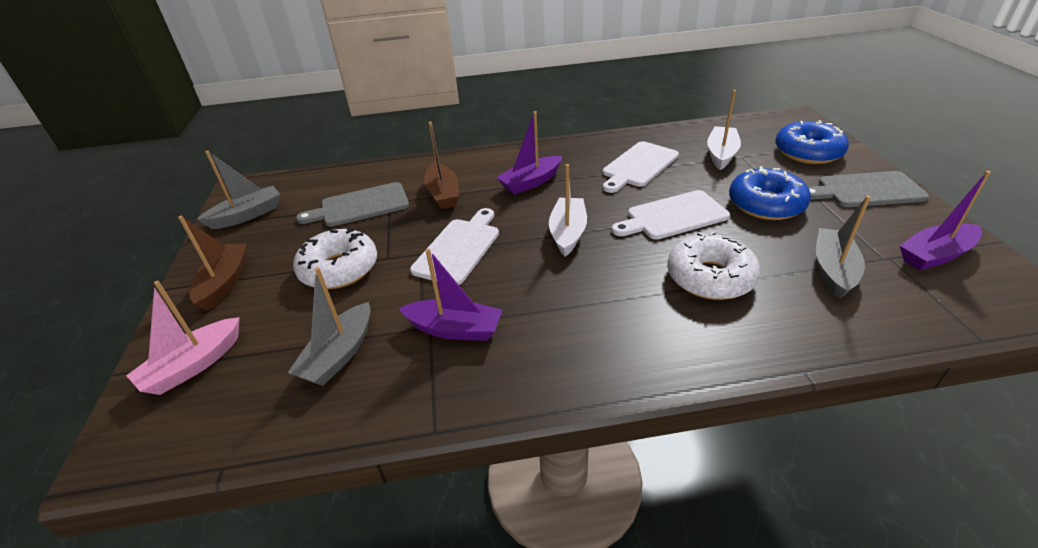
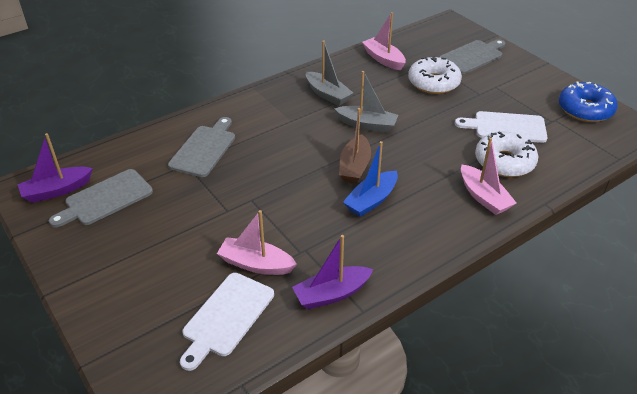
blue boat: none = 0 -> [343,141,398,217] = 1
blue donut: [729,166,811,220] [775,120,849,164] = 2 -> [559,81,618,122] = 1
brown boat: [178,216,247,311] [424,122,459,209] = 2 -> [339,108,371,184] = 1
grey boat: [197,151,280,229] [288,268,371,386] [816,196,871,299] = 3 -> [306,40,353,106] [334,71,398,133] = 2
grey cutting board: [296,182,409,227] [808,171,929,207] = 2 -> [49,169,153,228] [168,117,235,177] [439,39,505,74] = 3
pink boat: [126,281,240,395] = 1 -> [217,210,297,275] [362,12,406,70] [461,137,516,215] = 3
purple boat: [399,249,502,341] [496,111,562,195] [900,171,991,270] = 3 -> [17,133,93,203] [292,235,373,309] = 2
white boat: [549,164,587,257] [707,90,741,170] = 2 -> none = 0
white cutting board: [410,208,499,285] [603,141,679,193] [612,190,730,240] = 3 -> [180,273,274,371] [455,111,548,143] = 2

